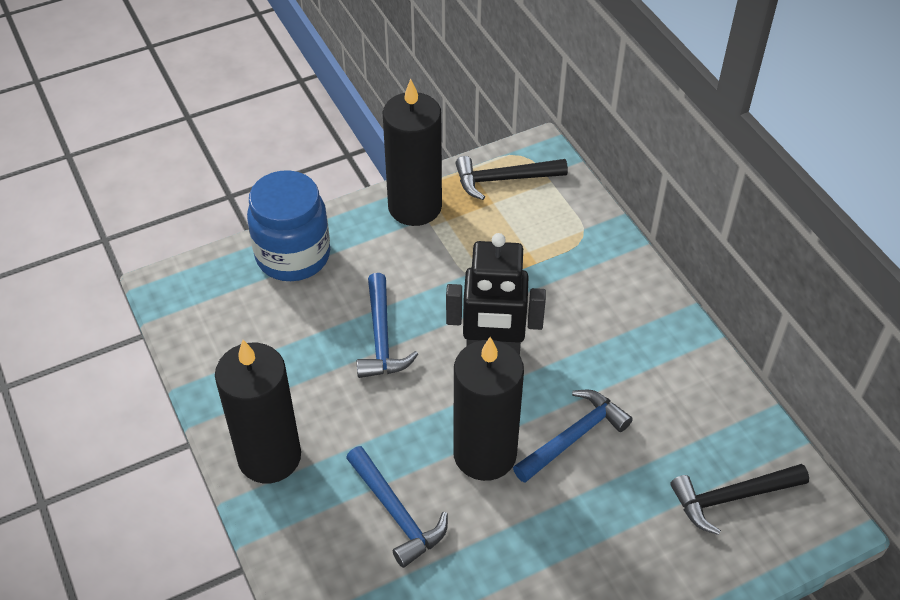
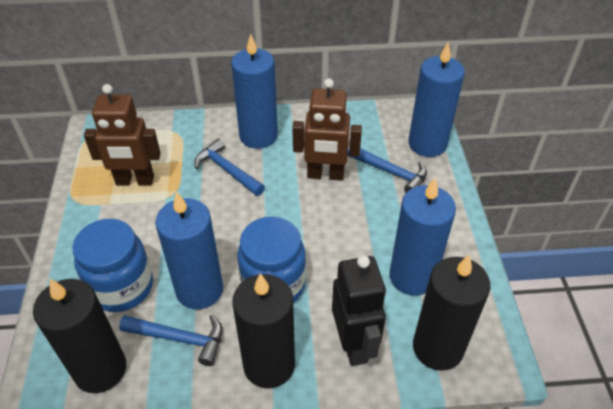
black hammer: [456,156,568,200] [670,464,809,535] = 2 -> none = 0
blue candle: none = 0 -> [155,191,223,309] [231,34,278,149] [389,178,456,296] [408,41,465,157] = 4
blue jar: [247,170,330,281] = 1 -> [72,219,153,312] [237,216,306,303] = 2
brown robot: none = 0 -> [84,84,161,185] [292,78,362,181] = 2

